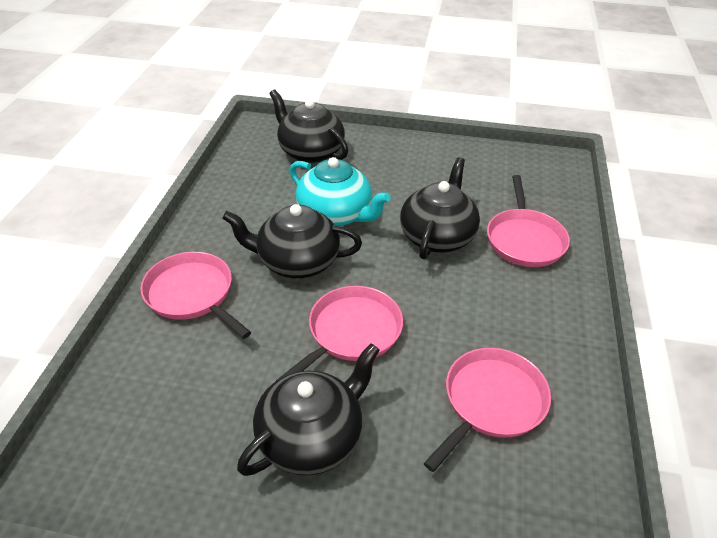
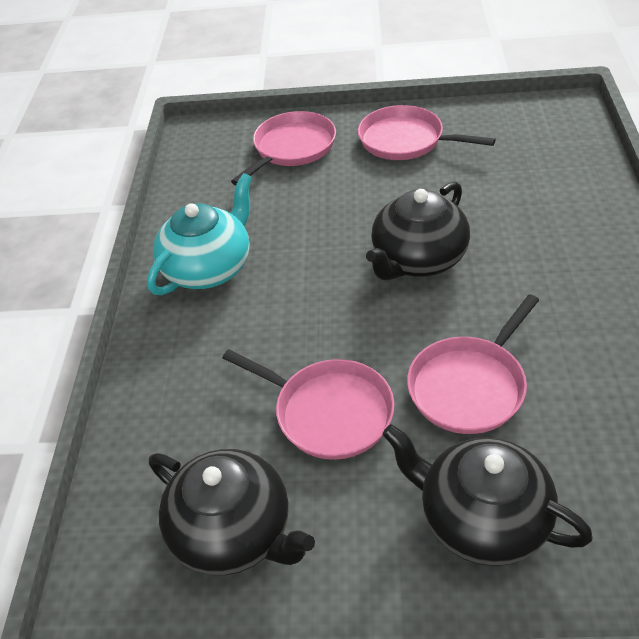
black teapot: [222,204,362,278] [237,343,380,476] [269,90,349,163] [400,157,480,259] = 4 -> [149,449,315,575] [366,181,470,280] [382,424,593,566] = 3

